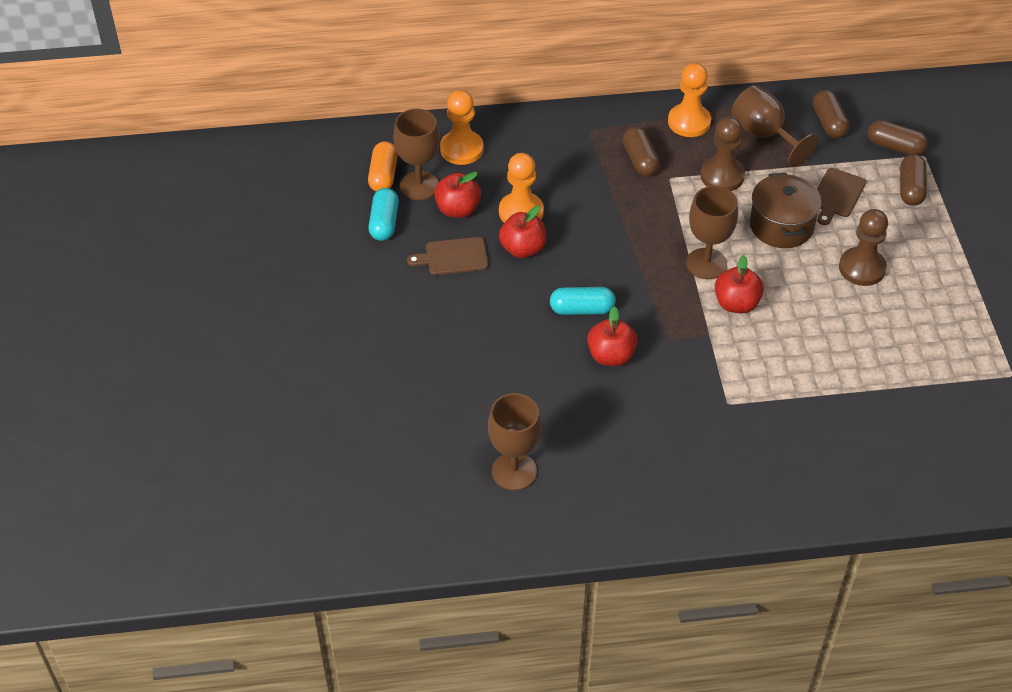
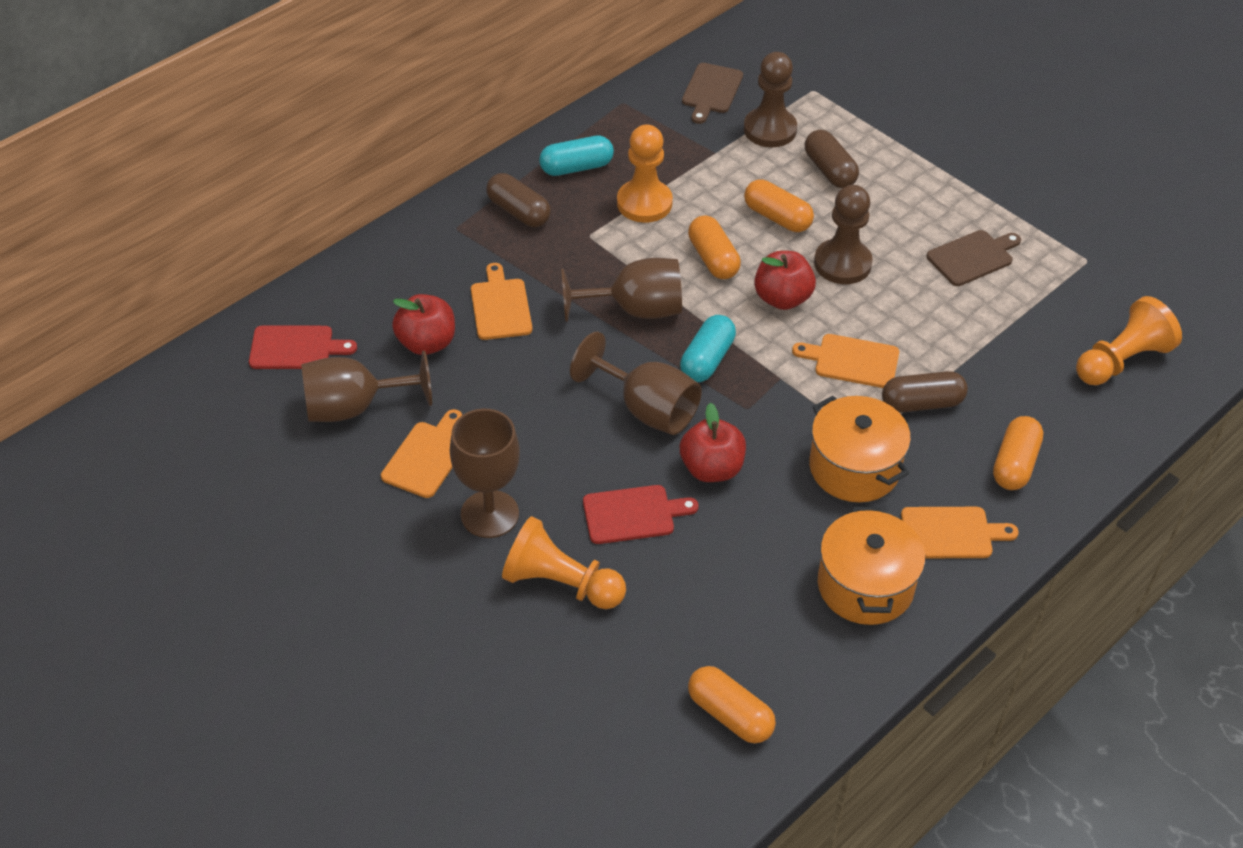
brown capsule: [623,127,660,176] [813,90,850,139] [868,120,928,155] [900,154,927,206] = 4 -> [486,173,551,227] [805,130,859,188] [882,371,968,412] = 3
brown pot: [750,173,822,248] = 1 -> none = 0
orange capsule: [368,141,398,192] = 1 -> [688,215,741,279] [688,666,776,743] [744,179,814,232] [993,416,1043,490] = 4
orange cutting board: none = 0 -> [381,409,462,498] [471,263,532,340] [792,334,899,388] [901,507,1018,558] = 4
orange pot: none = 0 -> [809,396,911,502] [818,507,925,625] = 2
red apple: [434,172,481,218] [499,206,546,258] [587,306,638,366] [715,255,764,313] = 4 -> [392,294,455,355] [680,403,746,482] [754,251,816,310] = 3
red cutting board: none = 0 -> [249,325,357,369] [583,485,699,544] = 2

